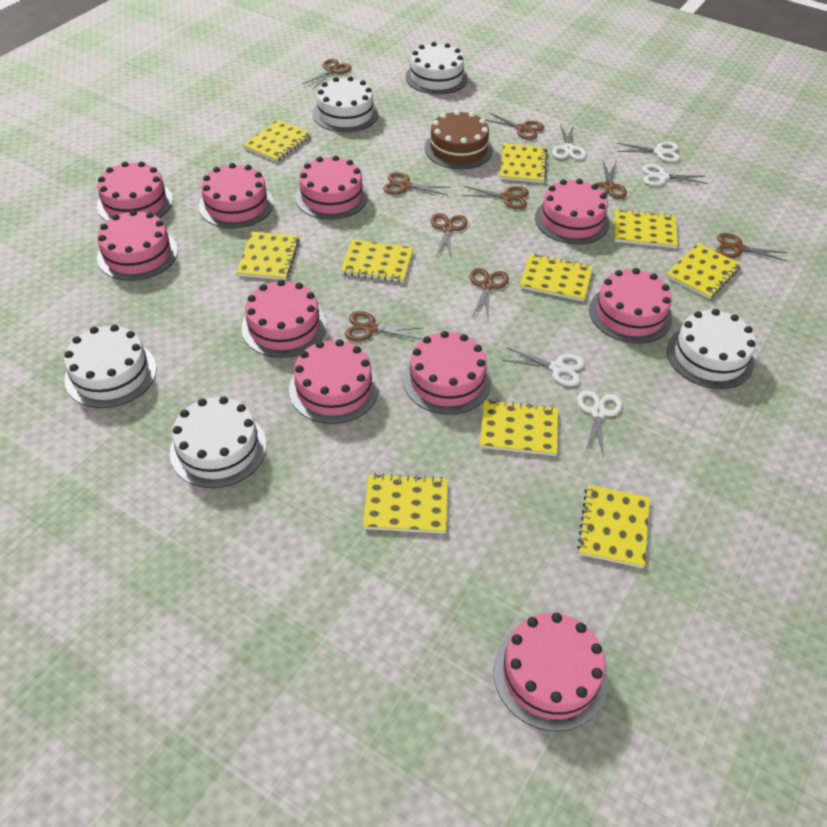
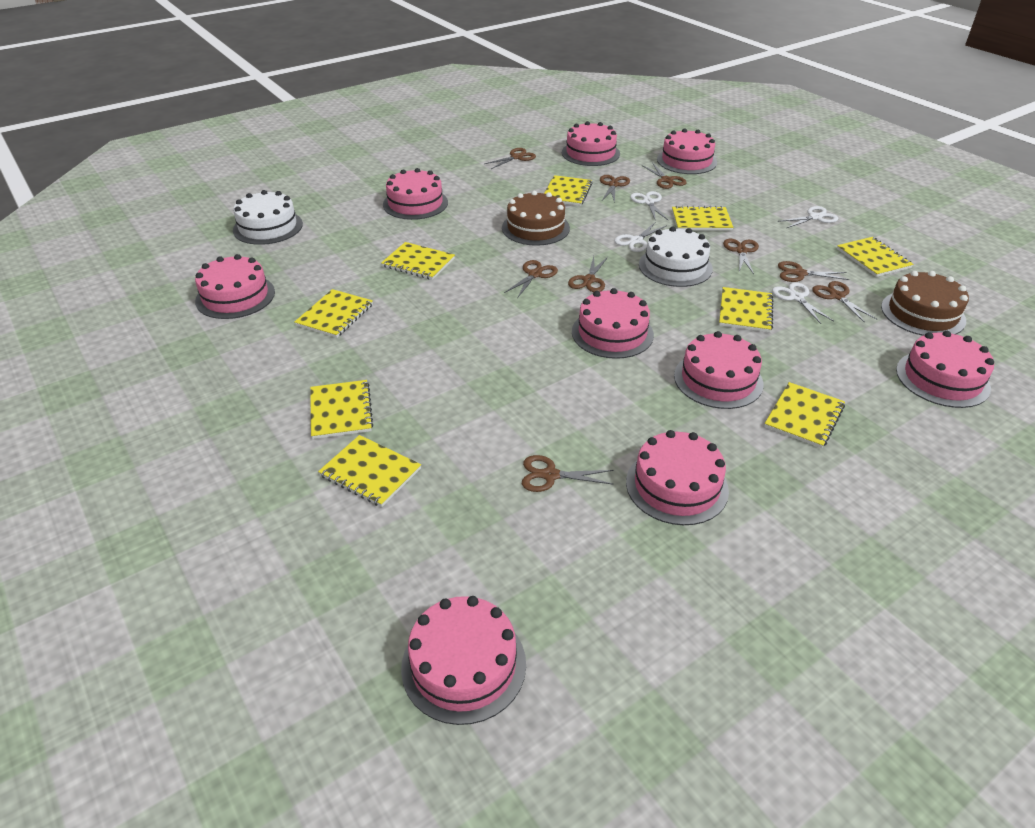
brown cake: [425,110,493,169] = 1 -> [502,191,570,246] [881,271,969,336] = 2
pink cake: [97,161,173,221] [97,210,178,281] [199,163,274,228] [241,279,326,358] [289,339,379,424] [295,155,368,220] [403,331,492,415] [493,613,608,731] [535,179,610,244] [589,268,672,344] = 10 -> [195,254,275,319] [383,168,448,220] [401,596,526,725] [562,121,620,166] [572,288,654,359] [626,430,729,525] [657,128,717,174] [674,331,763,409] [896,331,994,408] = 9
white cake: [64,325,157,408] [170,396,267,488] [313,76,379,132] [406,42,468,95] [667,309,756,389] = 5 -> [233,190,303,245] [639,227,713,287] = 2
white scissors: [503,347,585,386] [552,125,586,160] [577,390,622,458] [617,141,680,162] [642,164,708,186] = 5 -> [614,222,666,252] [630,191,668,221] [772,282,834,324] [778,206,838,228] = 4
yellow notebook: [236,232,300,280] [243,119,311,162] [340,239,413,282] [363,473,448,534] [480,400,558,456] [500,143,547,183] [520,254,593,302] [577,485,650,568] [615,209,678,248] [666,243,741,299] = 10 -> [294,289,373,338] [310,380,373,439] [318,435,421,507] [381,242,455,280] [544,175,592,206] [672,206,734,231] [719,287,773,332] [764,382,845,448] [837,237,914,277] = 9

